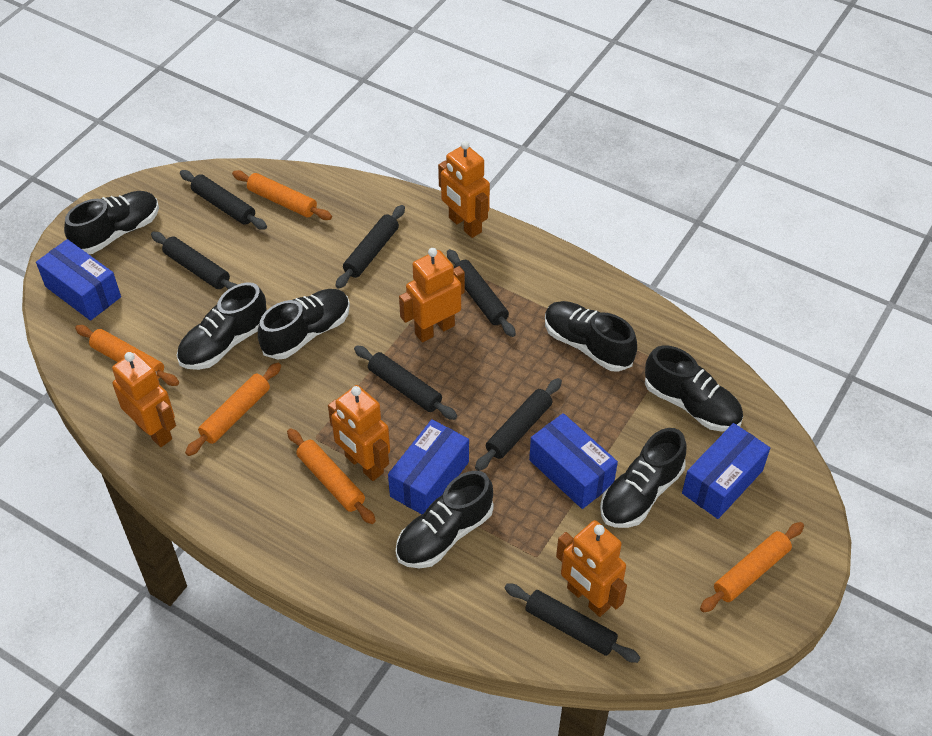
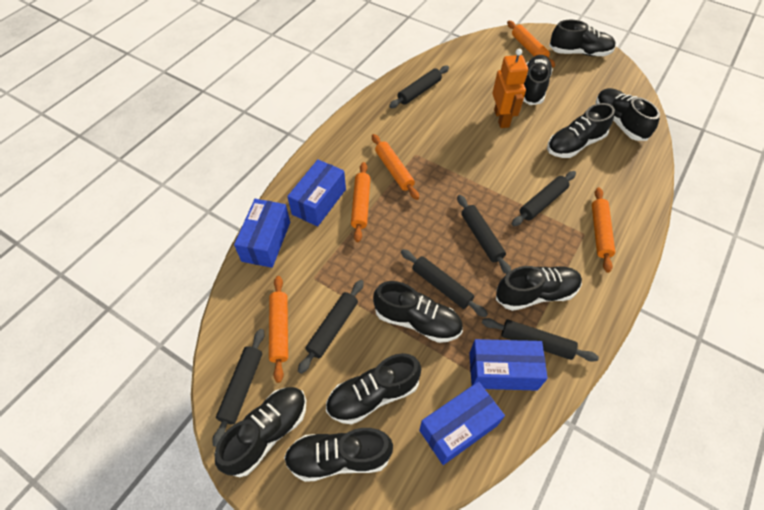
black shoe: [64,191,159,254] [177,282,267,370] [258,289,350,360] [396,471,494,568] [545,301,637,372] [600,428,686,528] [645,345,743,431] = 7 -> [215,387,306,477] [284,428,393,482] [326,353,421,424] [373,281,463,343] [496,266,582,311] [523,55,553,105] [547,103,615,158] [549,20,616,56] [595,88,660,141] = 9
orange robot: [112,352,176,447] [328,385,390,481] [399,248,465,342] [438,141,490,238] [556,520,627,617] = 5 -> [492,49,528,128] = 1

